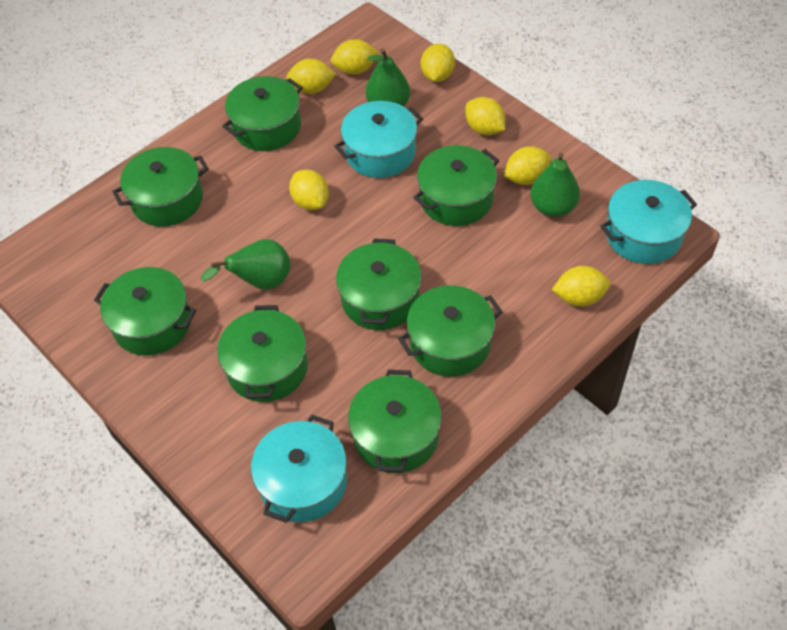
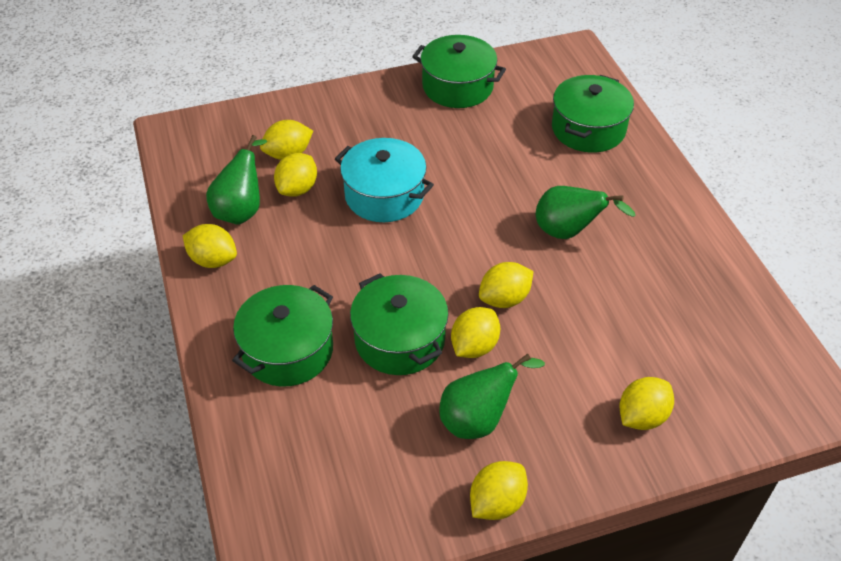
green pot: [94,267,196,356] [112,147,209,227] [218,305,308,402] [222,76,303,151] [336,238,421,330] [348,369,442,473] [398,285,503,377] [413,145,499,226] = 8 -> [232,285,333,387] [350,273,449,375] [412,35,506,108] [552,75,634,153] = 4
turquoise pot: [251,415,347,523] [334,101,423,178] [600,180,697,264] = 3 -> [335,138,434,222] = 1

